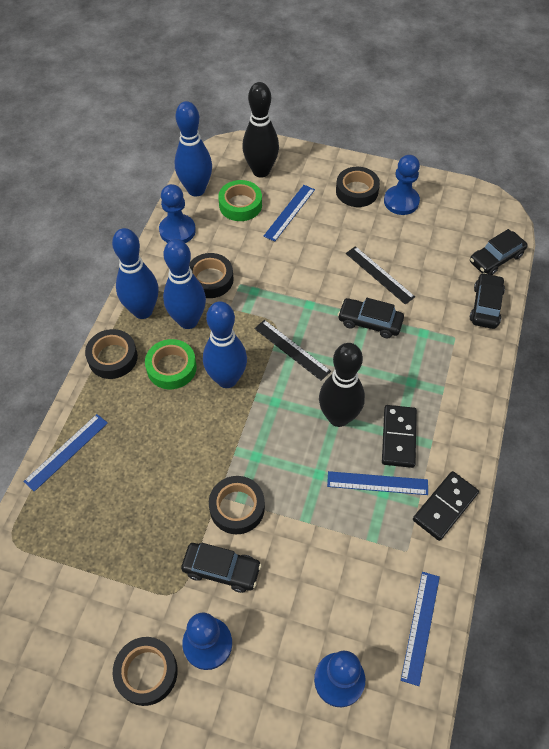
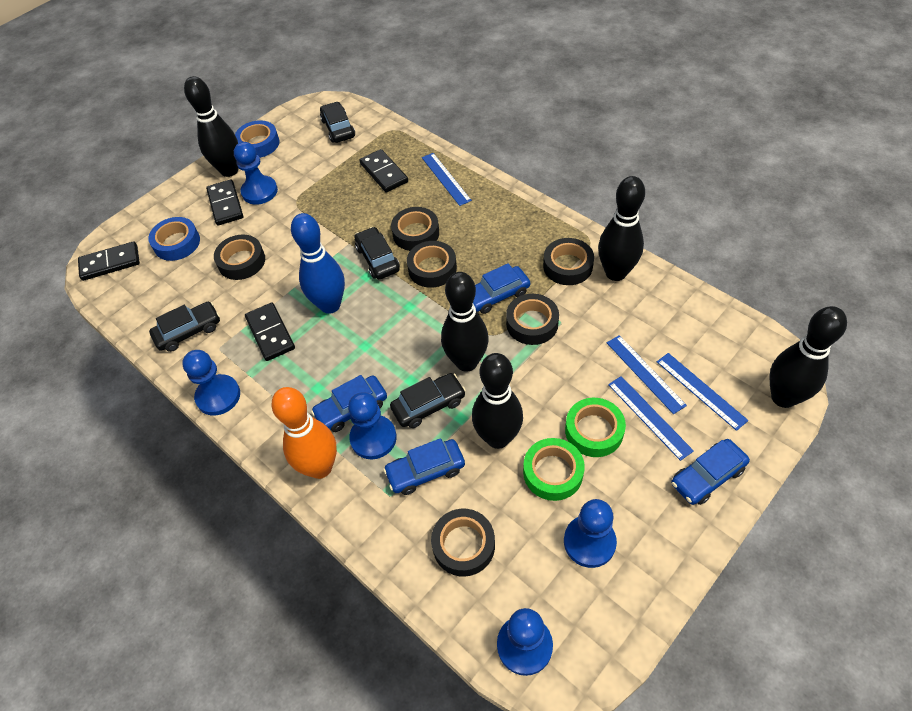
black bowling pin: [242,82,279,178] [319,343,365,427] = 2 -> [184,76,238,177] [441,272,489,372] [472,353,523,449] [598,176,645,281] [769,306,847,408] = 5
black domino: [382,405,417,468] [413,471,479,541] = 2 -> [78,241,140,281] [206,179,243,226] [245,303,295,361] [359,149,408,193] = 4
black ruler: [254,320,331,381] [346,246,415,305] = 2 -> none = 0
black tape: [85,329,138,379] [113,637,178,706] [189,253,234,298] [209,476,265,534] [336,167,380,207] = 5 -> [214,235,265,280] [391,207,439,251] [407,241,457,288] [431,509,495,577] [506,294,559,345] [543,238,594,285] = 6
blue bowling pin: [112,228,159,319] [163,239,206,329] [175,101,212,197] [203,301,247,388] = 4 -> [291,213,345,314] = 1
blue car: none = 0 -> [311,375,387,432] [383,438,465,495] [473,263,530,314] [671,439,750,505] = 4
blue pawn: [159,184,196,243] [182,612,232,670] [314,651,365,707] [384,155,420,215] = 4 -> [182,350,240,416] [234,142,278,205] [348,392,397,459] [497,608,553,676] [564,499,617,568] = 5
blue tape: none = 0 -> [148,217,200,261] [235,120,280,158] = 2
orange bowling pin: none = 0 -> [271,387,337,479] = 1

